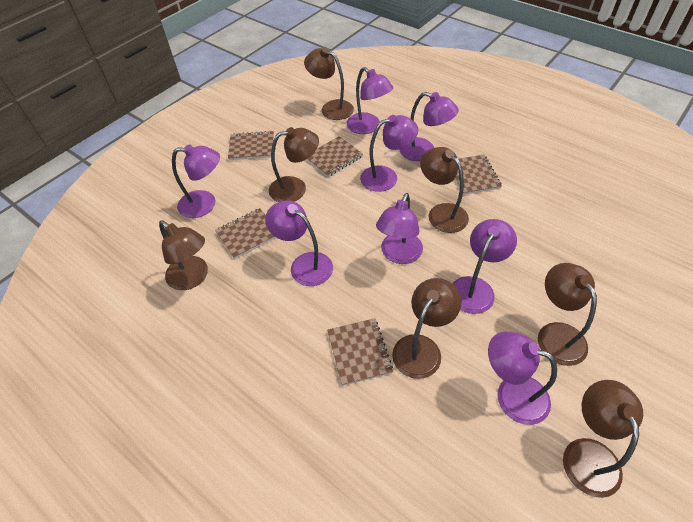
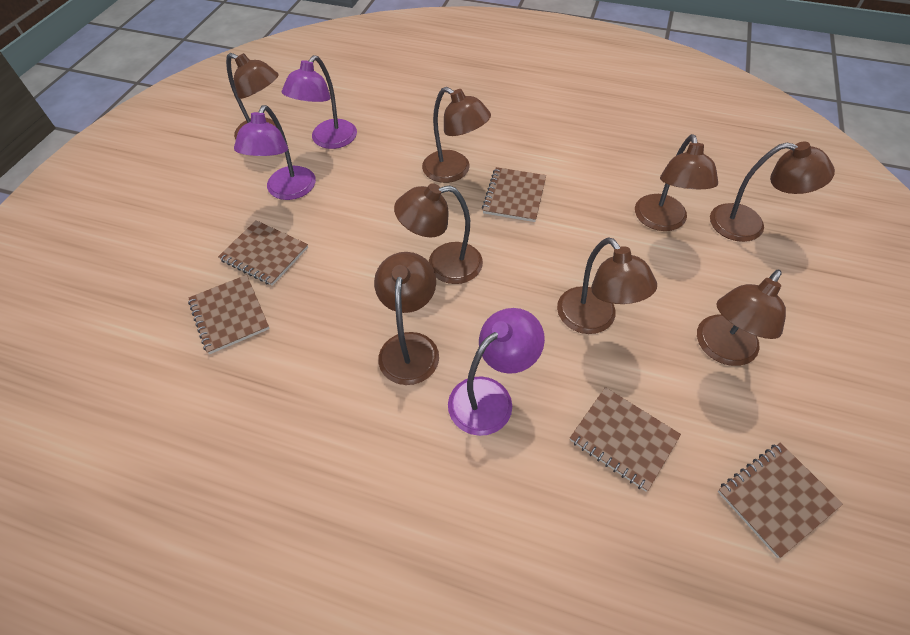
brown lamp: [159,220,208,290] [269,127,319,202] [304,47,354,120] [392,278,461,379] [420,147,469,233] [538,263,597,366] [563,380,643,498] = 7 -> [226,53,279,140] [374,252,439,385] [394,183,483,284] [422,87,491,183] [557,237,657,334] [635,134,718,231] [697,269,786,366] [710,142,835,242] = 8
purple lamp: [172,144,220,218] [265,200,333,286] [347,67,393,134] [360,115,418,192] [376,193,423,264] [399,92,459,161] [452,219,517,314] [488,332,557,425] = 8 -> [234,105,316,200] [282,55,357,149] [448,308,545,436] = 3

